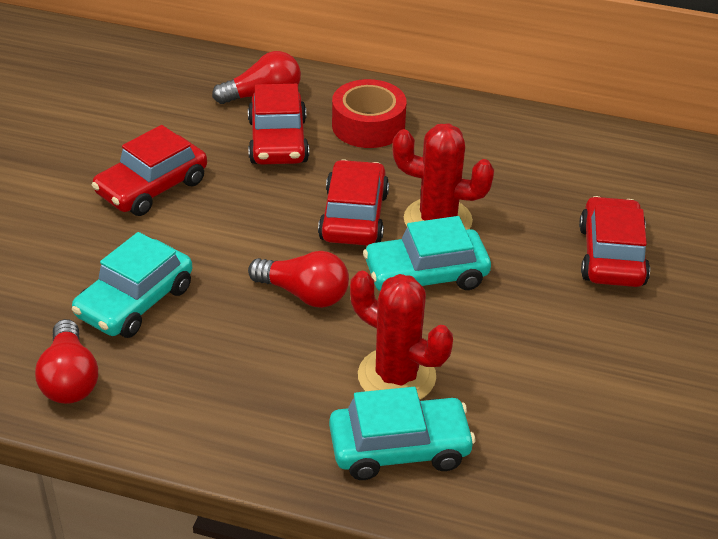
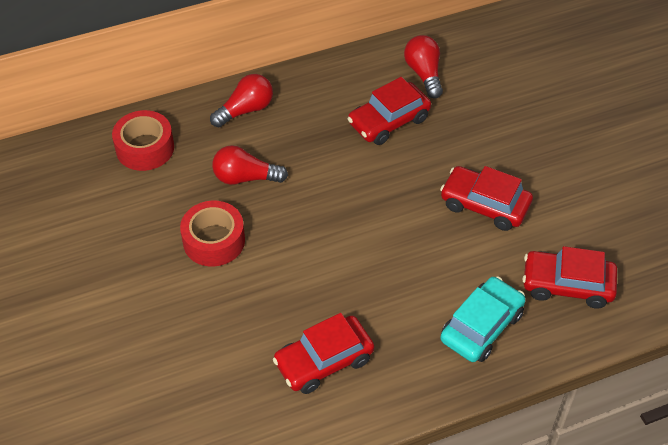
red cactus: [350,271,453,400] [392,124,494,230] = 2 -> none = 0
red tape: [332,79,406,148] = 1 -> [112,110,174,171] [180,201,245,267] = 2
turquoise car: [72,232,192,338] [329,387,476,480] [363,216,491,291] = 3 -> [440,276,526,362] = 1

